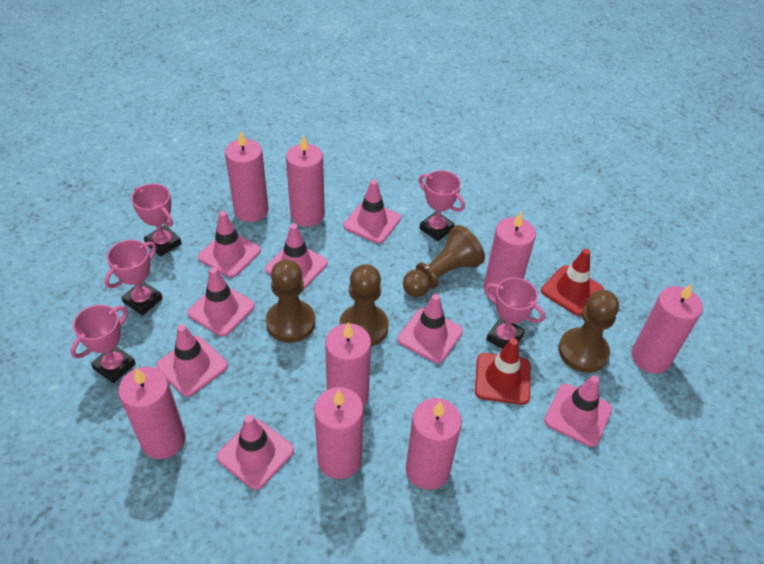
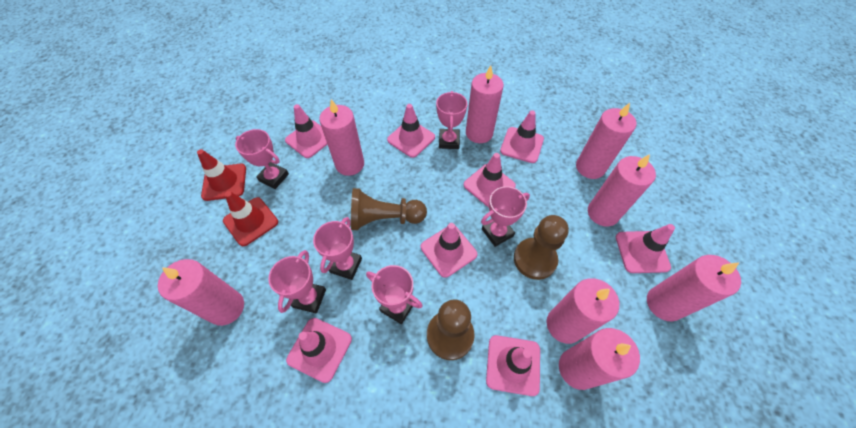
brown pawn: [266,259,315,343] [339,264,389,346] [403,225,485,297] [558,290,619,373] = 4 -> [351,188,427,230] [427,299,474,360] [514,215,569,280] = 3
pink trophy: [70,305,136,383] [105,240,163,316] [131,184,182,257] [419,170,465,241] [485,277,545,349] = 5 -> [235,129,289,189] [268,250,326,313] [313,217,362,280] [366,265,423,324] [436,91,468,149] [481,186,530,247] = 6

